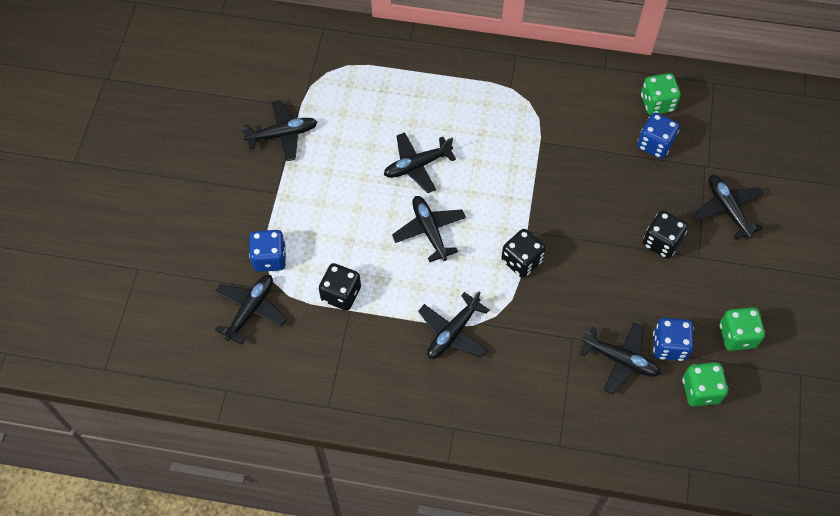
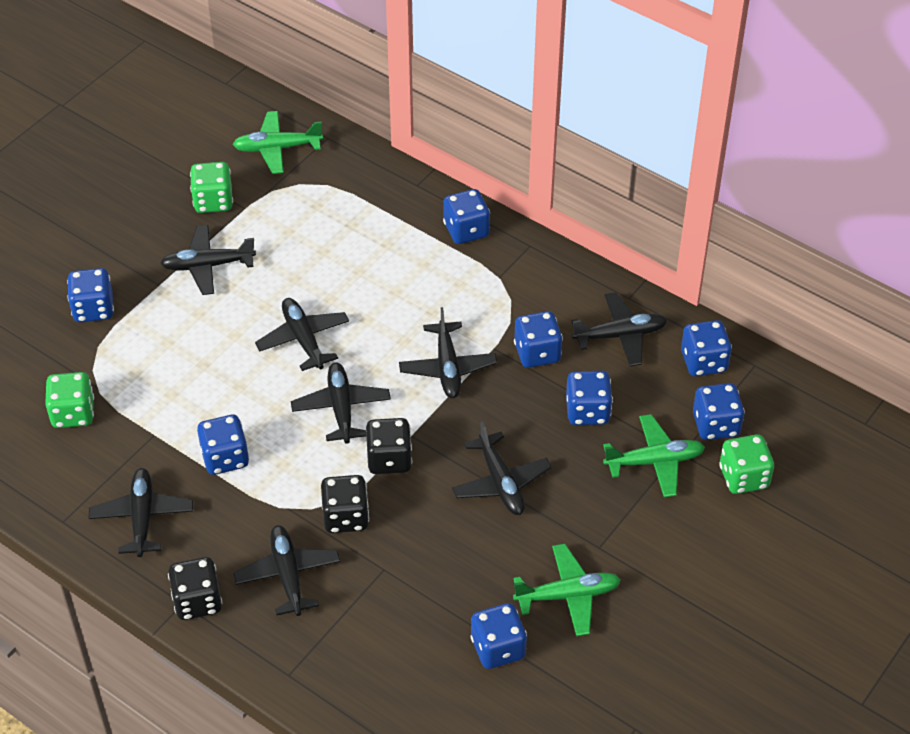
black plane: [215,275,287,345] [242,100,317,161] [384,132,456,193] [392,196,466,262] [418,291,489,359] [580,322,661,394] [694,175,764,240] = 7 -> [89,468,193,557] [161,225,256,295] [233,525,340,616] [255,298,349,371] [291,362,391,444] [399,307,497,398] [452,421,552,515] [571,292,667,367] = 8
blue dice: [249,230,286,272] [637,113,680,159] [653,318,694,361] = 3 -> [67,268,114,322] [197,415,249,475] [443,189,490,244] [471,603,527,669] [514,311,563,368] [566,371,613,425] [681,320,732,376] [693,383,745,440] = 8
green plane: none = 0 -> [233,111,323,174] [513,544,621,636] [603,414,705,497] = 3

